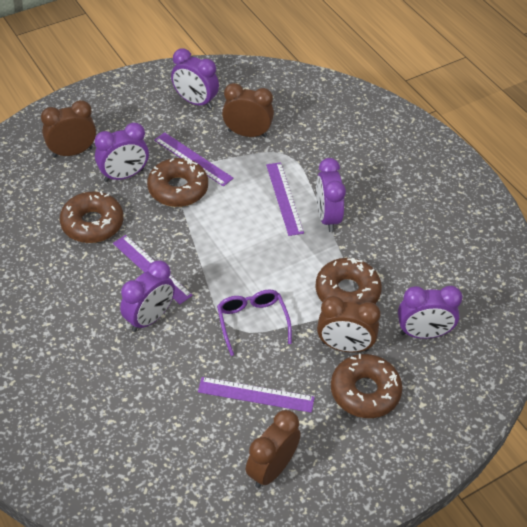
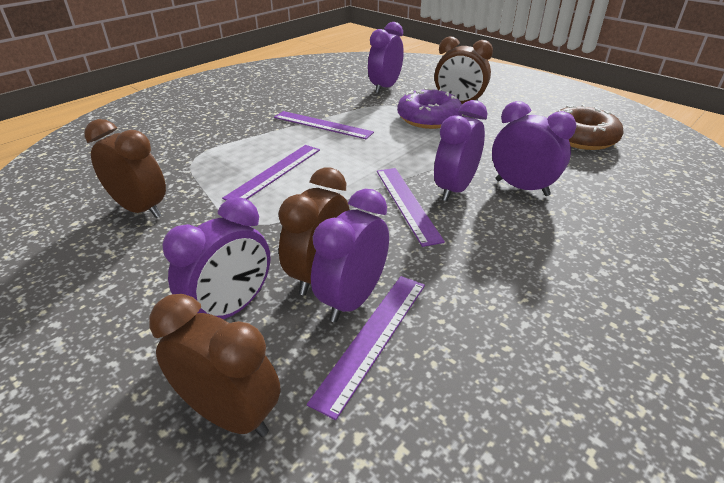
brown donut: [60,191,123,243] [147,158,208,207] [315,258,382,305] [331,354,402,418] = 4 -> [557,104,624,150] = 1
purple donut: none = 0 -> [397,87,462,129] = 1
purple glasses: [217,290,292,356] = 1 -> none = 0

